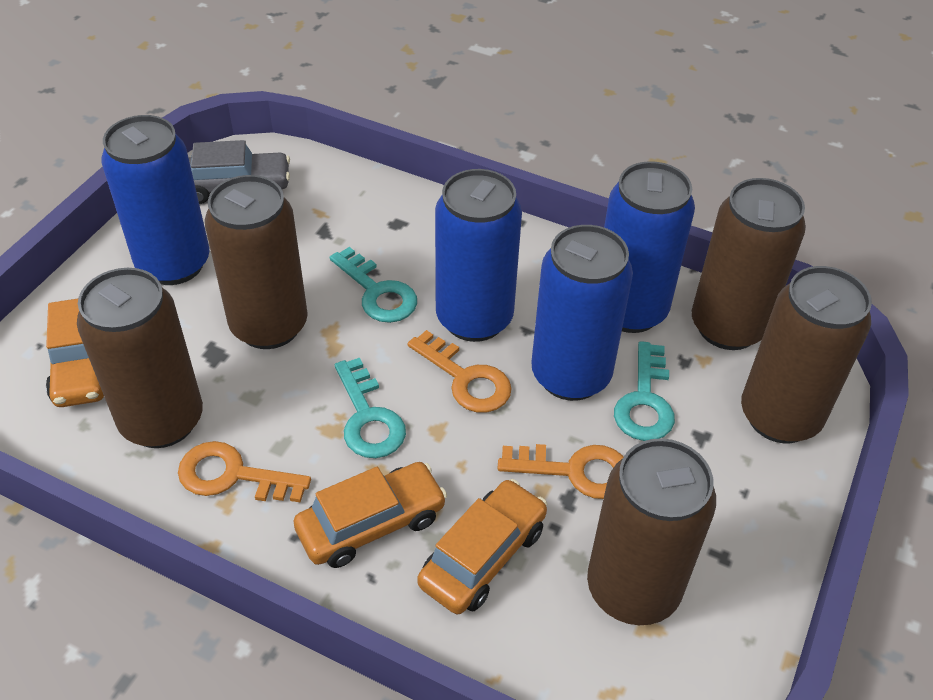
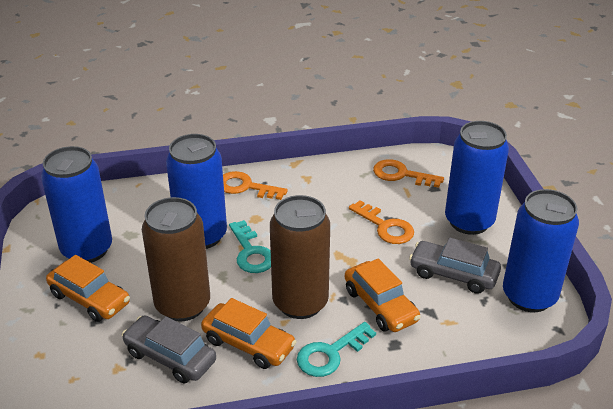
brown can: [77,268,203,448] [205,175,308,349] [587,438,716,625] [692,178,806,350] [741,266,872,443] = 5 -> [142,197,210,322] [270,195,330,319] = 2
grey car: [188,140,290,204] = 1 -> [122,315,216,383] [409,238,501,294] = 2
turquoise key: [330,247,417,323] [335,358,406,458] [614,341,675,441] = 3 -> [229,220,271,273] [297,322,376,377] = 2

